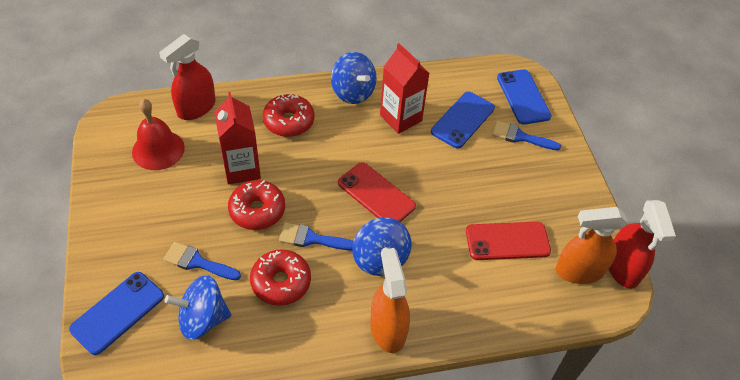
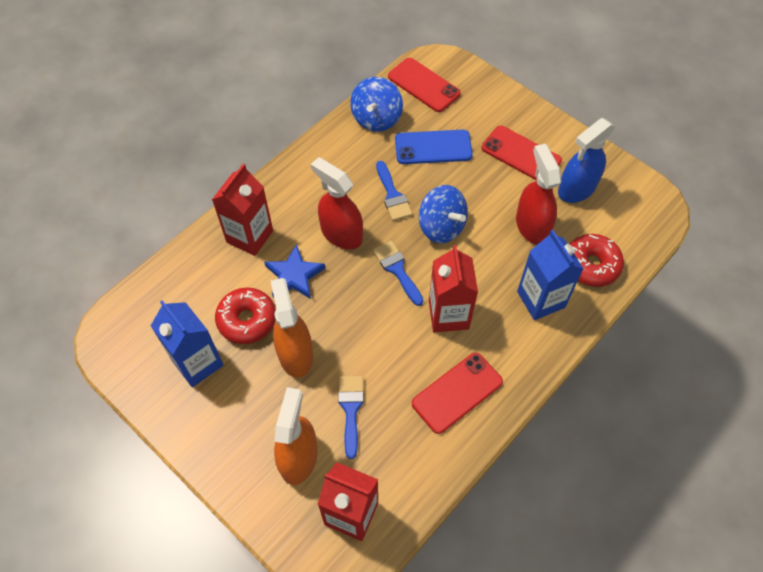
blue carton: none = 0 -> [151,300,223,387] [517,230,584,320] = 2
blue phone: [69,272,164,355] [431,92,495,148] [497,69,552,125] = 3 -> [395,130,473,164] = 1
blue spinning top: [165,275,231,340] [331,52,377,104] [352,217,411,276] = 3 -> [350,77,403,132] [419,185,468,243] = 2
blue spray bottle: none = 0 -> [558,118,615,203] = 1
blue star: none = 0 -> [264,244,325,299] = 1
red bell: [132,99,185,170] = 1 -> none = 0
red carton: [214,92,261,185] [380,43,430,134] = 2 -> [212,164,273,256] [317,462,378,541] [429,245,478,332] = 3
red donut: [228,180,285,230] [250,249,311,306] [263,94,314,137] = 3 -> [215,287,276,344] [570,234,624,287] = 2
red phone: [338,162,416,222] [466,222,551,260] = 2 -> [388,58,461,112] [412,353,503,434] [482,126,562,181] = 3

